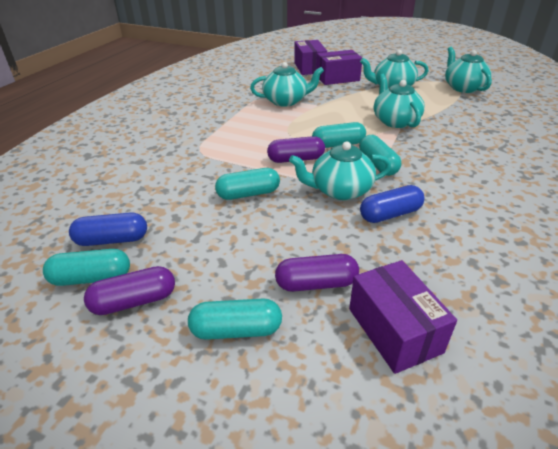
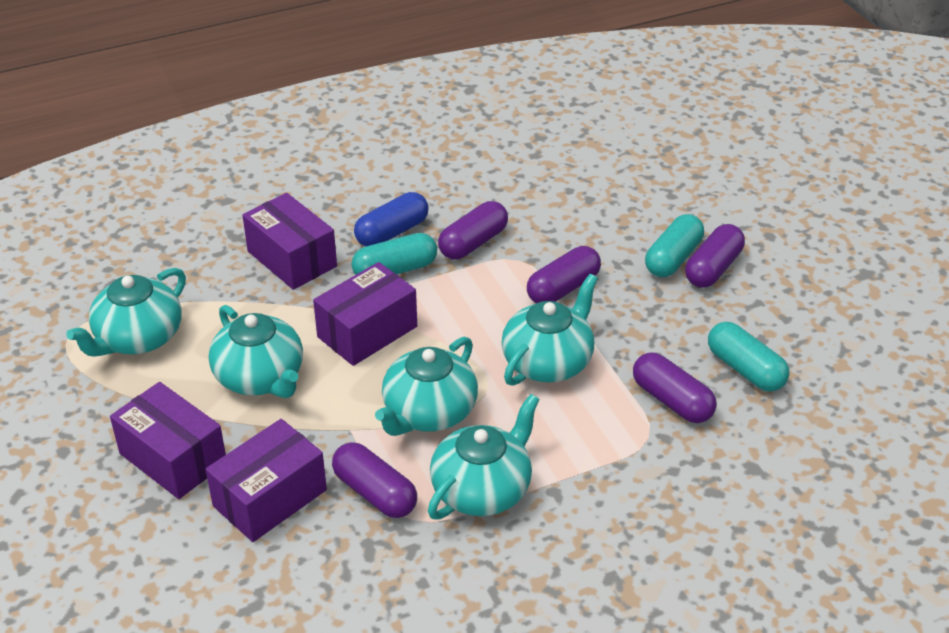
blue capsule: [69,212,147,246] [360,185,425,223] = 2 -> [354,192,429,247] = 1
purple box: [294,40,327,75] [316,50,362,85] [349,260,457,374] = 3 -> [110,382,226,499] [205,419,327,542] [242,193,337,290] [313,262,417,366] = 4
purple capsule: [84,266,175,315] [267,136,325,163] [275,254,359,292] = 3 -> [332,442,417,518] [438,201,508,259] [527,246,601,303] [633,352,717,423] [685,224,745,288] = 5
turquoise capsule: [43,249,130,286] [188,298,282,340] [215,168,280,200] [312,122,366,148] [359,135,401,176] = 5 -> [352,233,437,275] [645,214,704,277] [708,322,789,392] = 3

